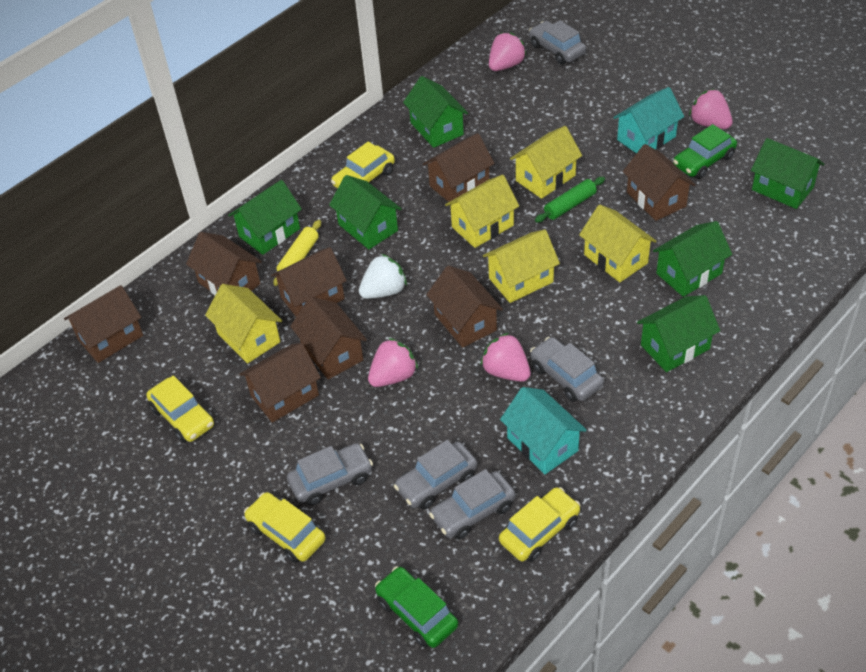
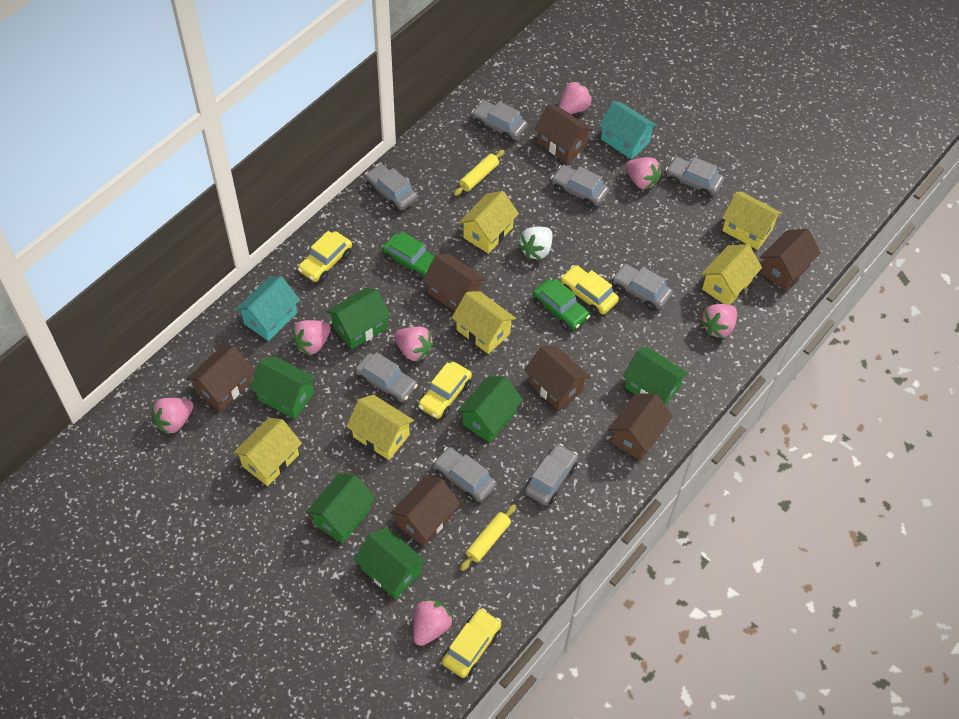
brown house: [64,285,143,363] [186,232,262,295] [239,343,321,423] [271,247,347,317] [290,297,367,379] [423,133,495,202] [426,266,503,348] [623,144,696,221] = 8 -> [187,346,254,412] [390,476,460,546] [423,254,486,312] [525,345,590,411] [534,104,593,163] [608,394,673,461] [760,229,821,291] = 7
green rolling pin: [535,177,605,223] = 1 -> none = 0
grey car: [287,443,373,506] [394,440,477,510] [429,469,515,540] [529,20,586,65] [530,337,604,402] = 5 -> [355,352,418,404] [365,164,418,211] [433,447,497,503] [471,100,528,142] [525,443,578,505] [551,165,609,208] [612,264,673,311] [665,157,724,198] = 8
pink strawberry: [368,338,418,387] [480,333,531,382] [489,32,527,71] [689,89,733,129] = 4 -> [151,398,194,435] [291,320,331,355] [394,327,434,362] [413,599,453,646] [559,80,593,114] [625,157,662,189] [700,304,737,339] = 7
yellow house: [205,284,282,364] [445,175,519,248] [483,230,560,303] [510,126,582,199] [579,204,657,282] = 5 -> [233,418,302,486] [346,395,414,460] [452,291,516,354] [459,191,519,254] [701,244,762,305] [722,192,782,250] = 6
yellow rolling pin: [273,220,321,286] = 1 -> [454,150,505,196] [460,504,516,571] = 2

